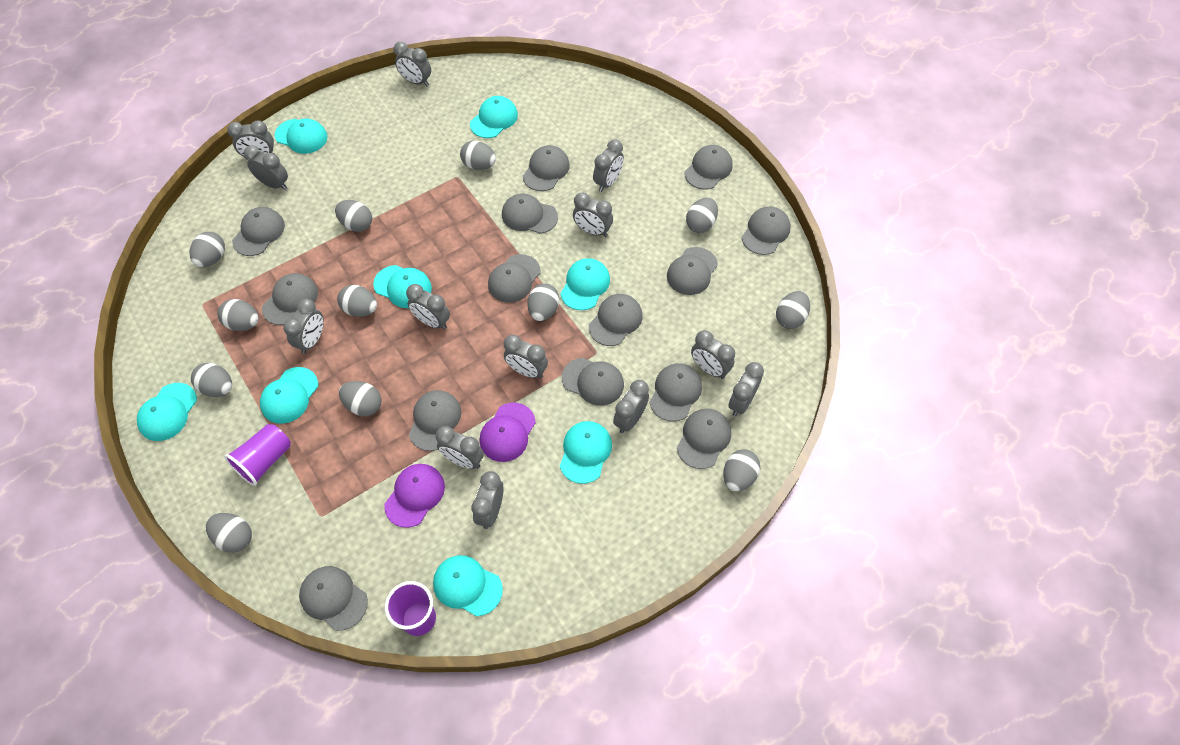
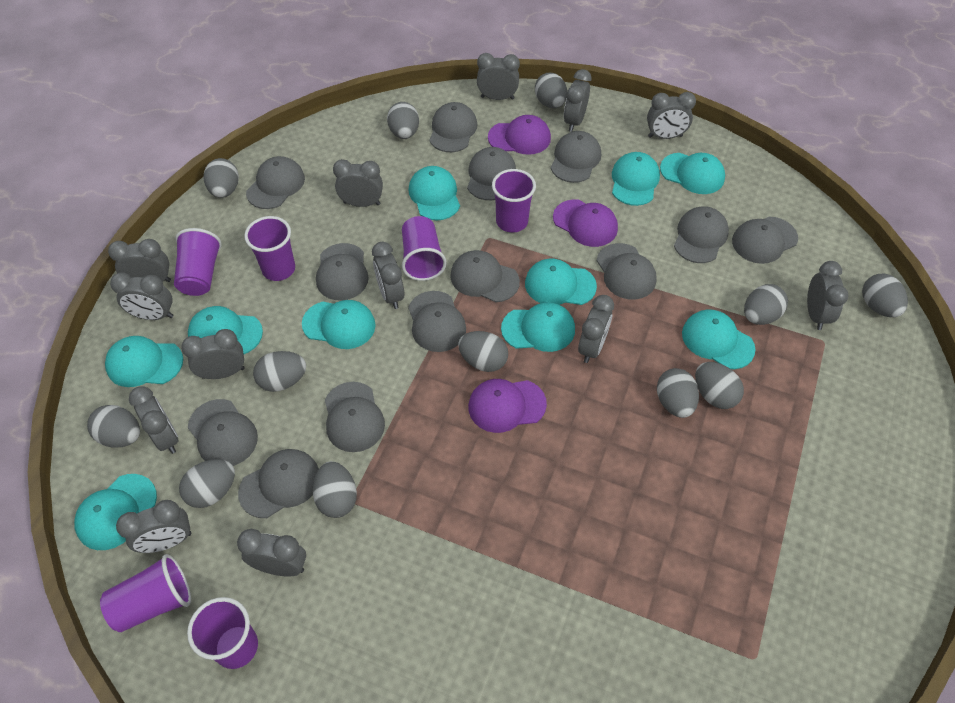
grey cap: [232,207,285,256] [262,273,318,325] [299,566,368,631] [409,390,462,451] [488,254,540,303] [502,193,558,234] [523,145,570,191] [562,358,624,406] [589,294,643,346] [649,363,702,421] [667,247,718,295] [677,409,731,469] [684,145,733,190] [741,207,791,255] = 14 -> [188,399,258,466] [238,449,319,518] [246,156,305,209] [316,243,369,300] [325,382,385,452] [408,291,466,352] [430,102,477,152] [450,250,520,302] [467,147,516,200] [551,131,601,183] [597,243,657,300] [674,206,729,263] [732,217,798,264] = 13
purple cap: [384,464,445,528] [480,403,536,462] = 2 -> [468,379,547,433] [488,115,551,155] [553,199,618,247] = 3
purple cup: [224,424,291,486] [385,581,436,636] = 2 -> [100,554,191,632] [174,228,222,296] [187,597,258,669] [244,216,295,281] [402,216,447,281] [492,169,536,232] = 6
turquoise cap: [137,383,197,441] [260,367,318,424] [274,118,328,154] [373,265,432,308] [433,555,503,616] [470,96,518,138] [560,258,610,310] [560,421,612,484] = 8 -> [74,474,157,550] [105,336,183,387] [188,306,263,354] [302,300,375,349] [409,166,460,220] [501,302,575,352] [525,259,597,305] [612,152,660,206] [660,153,725,194] [682,309,756,369] = 10

